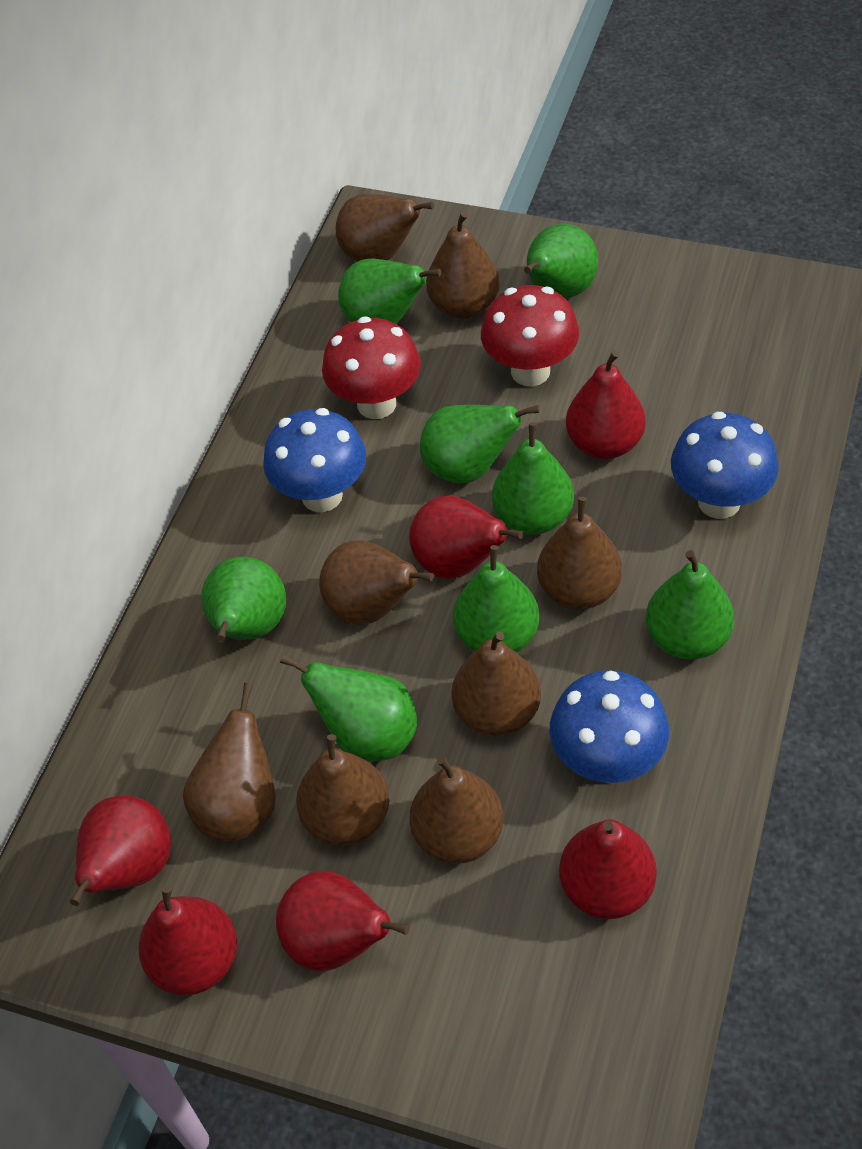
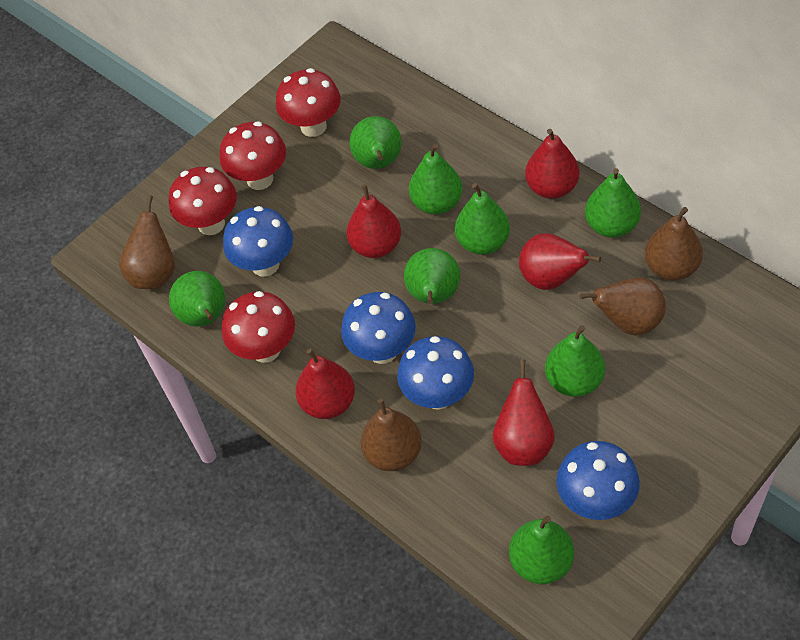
blue mushroom: [263,408,366,512] [550,671,669,783] [671,412,779,519] = 3 -> [223,206,293,277] [341,292,416,364] [397,336,474,410] [556,441,640,520] = 4
brown pear: [183,683,276,841] [296,734,389,846] [319,540,434,625] [336,194,434,262] [409,756,503,864] [426,212,499,319] [452,632,541,736] [537,497,622,610] = 8 -> [119,195,175,289] [360,399,422,471] [580,277,666,336] [644,207,703,280] = 4
red mushroom: [322,316,421,419] [481,285,579,386] = 2 -> [169,167,237,235] [220,121,286,190] [222,291,295,363] [276,68,341,137] = 4
red pear: [70,795,171,906] [138,885,237,995] [276,871,410,971] [409,496,523,579] [559,819,657,919] [566,350,646,459] = 6 -> [295,349,355,419] [346,184,401,258] [493,359,555,466] [519,233,601,290] [525,129,579,199] = 5

